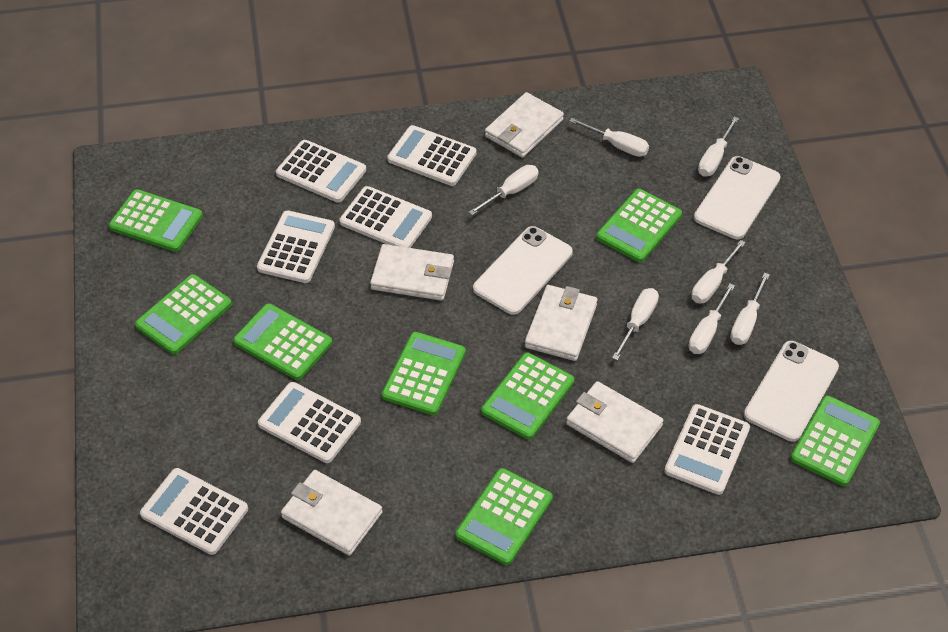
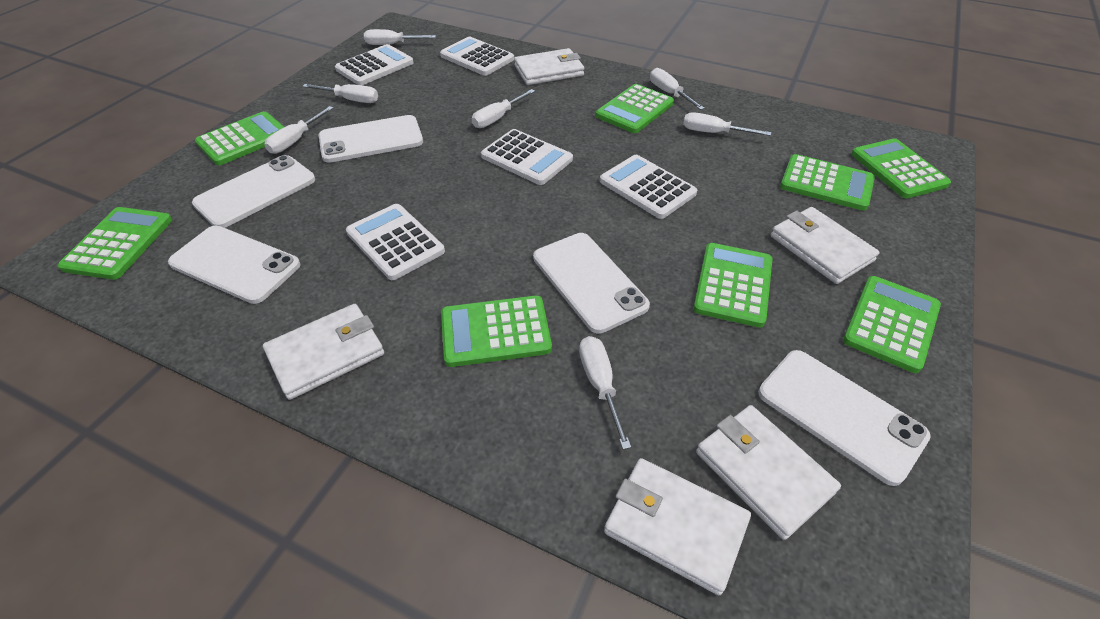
white calculator: [140,468,248,555] [257,210,335,283] [258,382,361,463] [276,140,366,203] [339,186,432,248] [387,125,477,186] [664,404,750,495] = 7 -> [335,44,413,85] [346,204,445,280] [440,37,514,76] [481,129,573,185] [600,155,697,219] = 5
white phone: [473,226,573,315] [694,156,781,239] [744,341,839,442] = 3 -> [168,226,300,304] [192,155,315,228] [319,115,423,163] [533,233,650,334] [758,350,931,486] = 5

